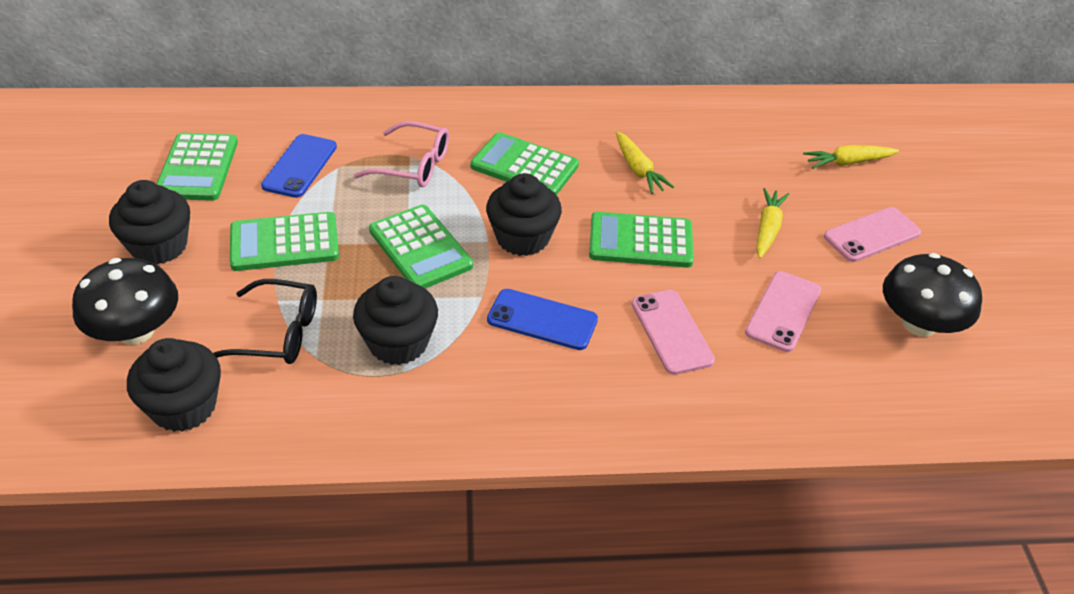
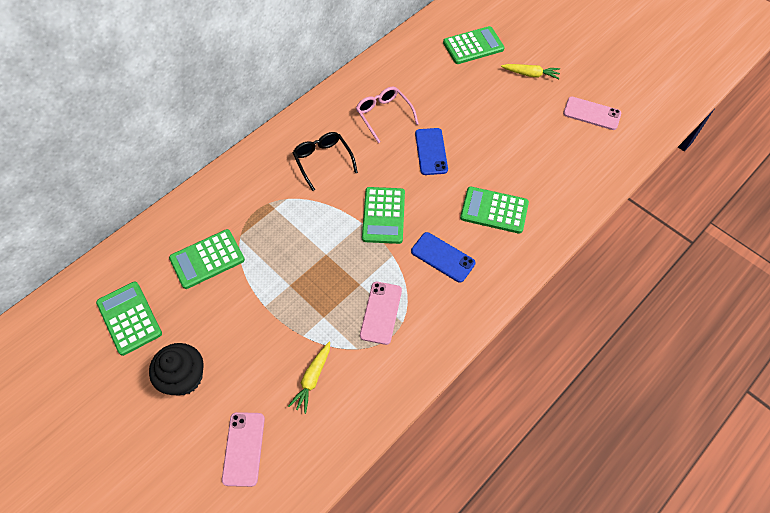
black cupcake: [109,180,190,265] [127,338,221,432] [353,276,438,365] [486,173,562,256] = 4 -> [149,343,204,396] = 1
black mushroom: [72,258,178,345] [883,253,982,337] = 2 -> none = 0
yellow carrot: [616,131,674,194] [756,188,789,258] [803,145,899,169] = 3 -> [288,342,330,414] [501,64,560,79] = 2

